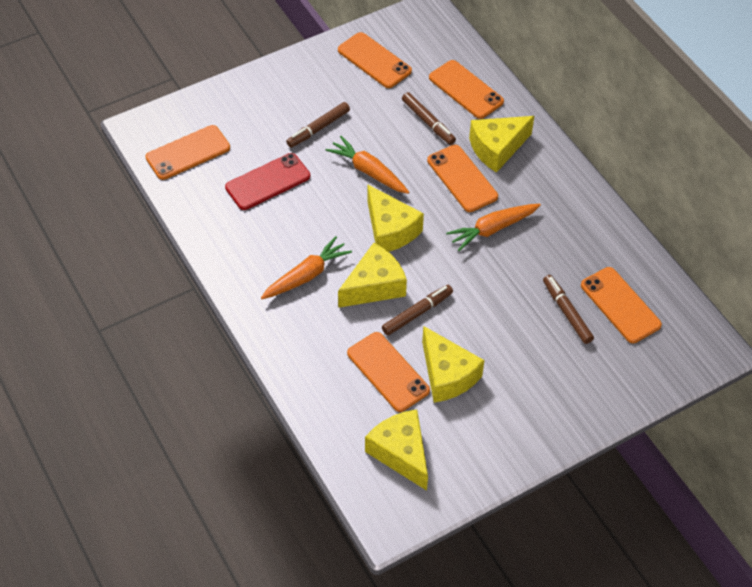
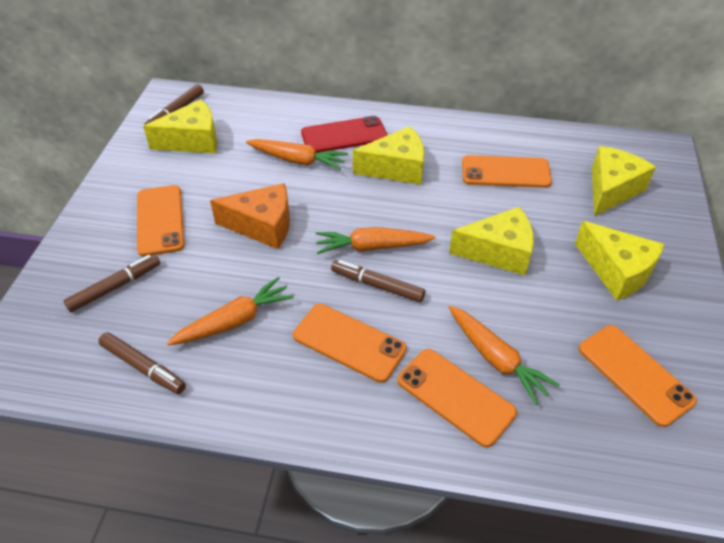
orange carrot: [261,236,352,299] [326,136,409,194] [446,204,541,251] = 3 -> [167,277,294,346] [246,139,348,170] [316,227,435,254] [448,306,560,405] = 4
orange cheese: none = 0 -> [210,183,290,249] = 1
orange phone: [145,125,230,180] [338,32,412,88] [347,332,430,412] [427,145,498,212] [429,60,504,119] [581,267,662,343] = 6 -> [137,185,184,256] [293,304,407,383] [397,349,517,448] [462,155,552,188] [579,325,697,427] = 5

